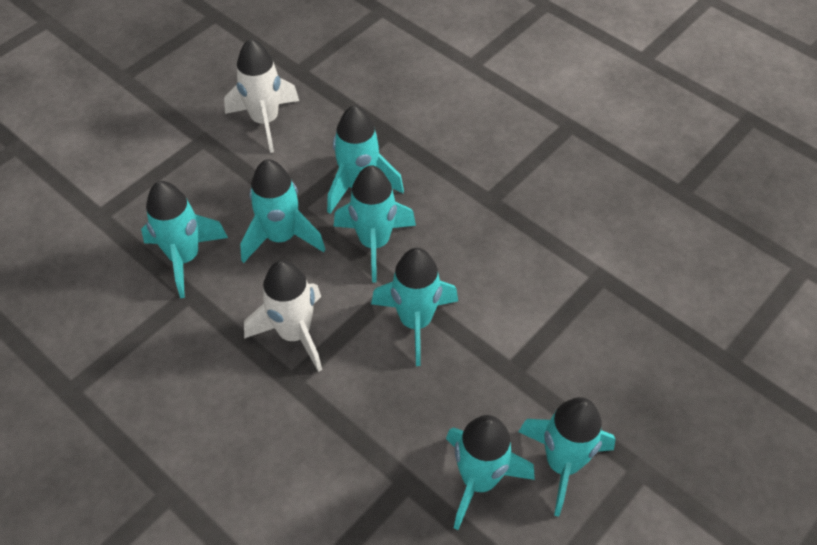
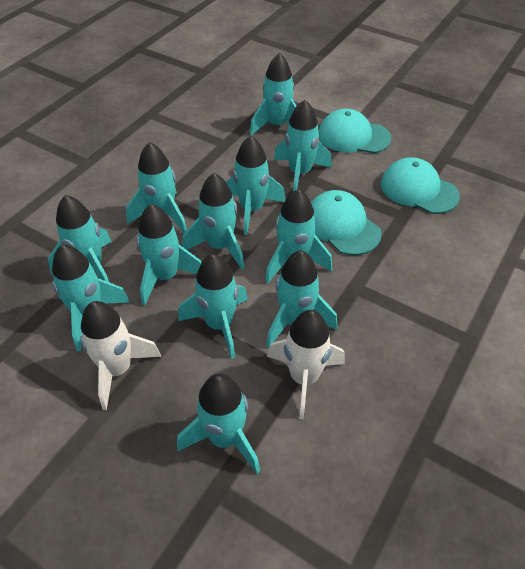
turquoise cap: none = 0 -> [311,190,382,255] [319,109,391,153] [381,157,460,214] = 3
turquoise rocket: [141,181,228,298] [240,159,325,263] [327,105,404,214] [334,165,416,283] [371,248,458,366] [446,415,535,530] [518,397,616,517] = 7 -> [48,195,112,283] [52,245,130,351] [126,142,187,233] [137,204,201,305] [177,373,260,473] [178,254,248,359] [182,173,244,269] [226,136,286,235] [250,53,297,135] [265,189,332,284] [266,250,337,348] [274,100,332,192] = 12

